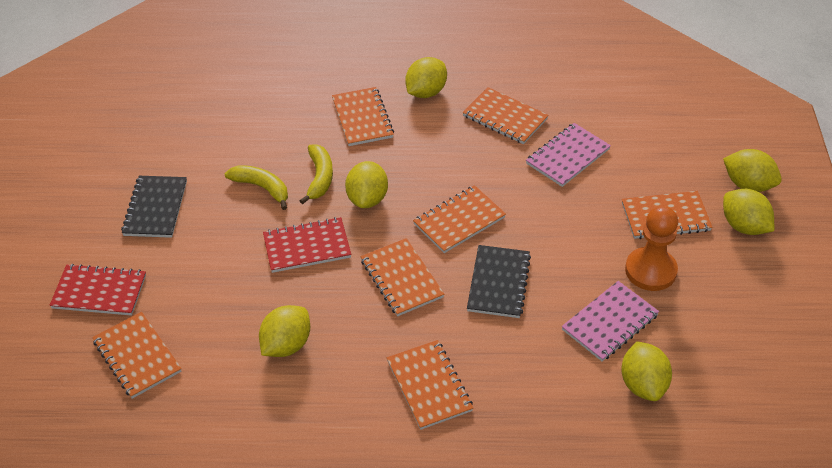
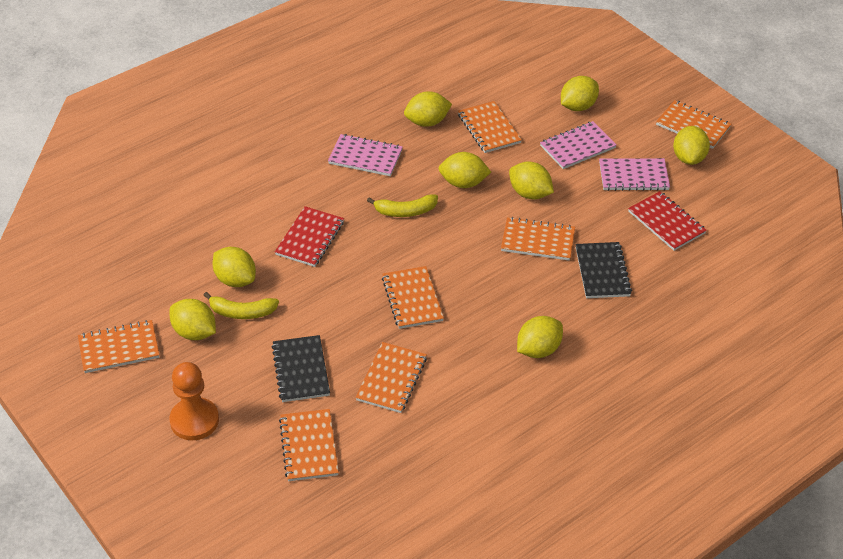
pink notebook: [526,123,611,187] [562,281,659,361] = 2 -> [328,134,403,176] [540,121,616,169] [599,158,670,191] = 3
yellow lemon: [259,305,310,357] [345,161,388,208] [405,57,447,98] [621,341,672,401] [723,149,782,192] [723,189,774,235] = 6 -> [169,299,216,340] [212,247,256,287] [404,91,452,127] [439,152,491,188] [509,162,554,199] [517,316,563,358] [561,76,599,111] [673,126,710,165] = 8

